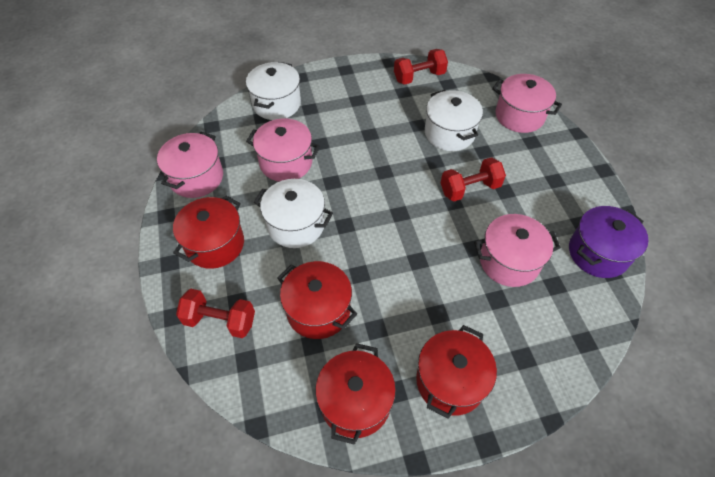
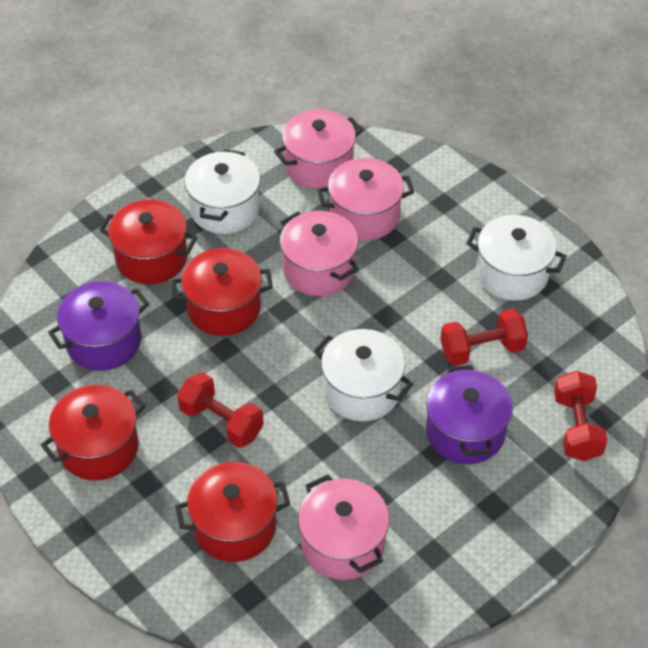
purple pot: [569,206,648,278] = 1 -> [48,281,149,371] [426,365,513,464] = 2

